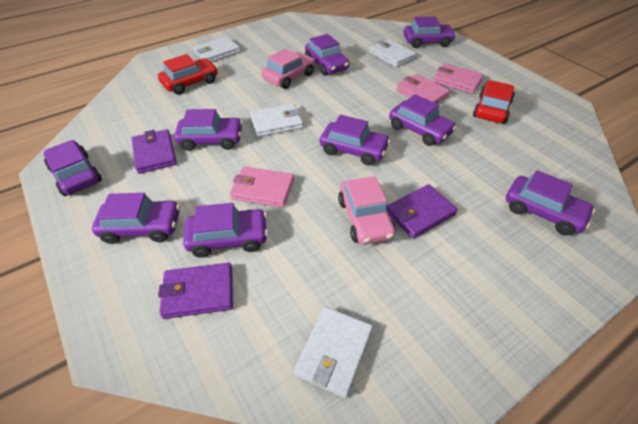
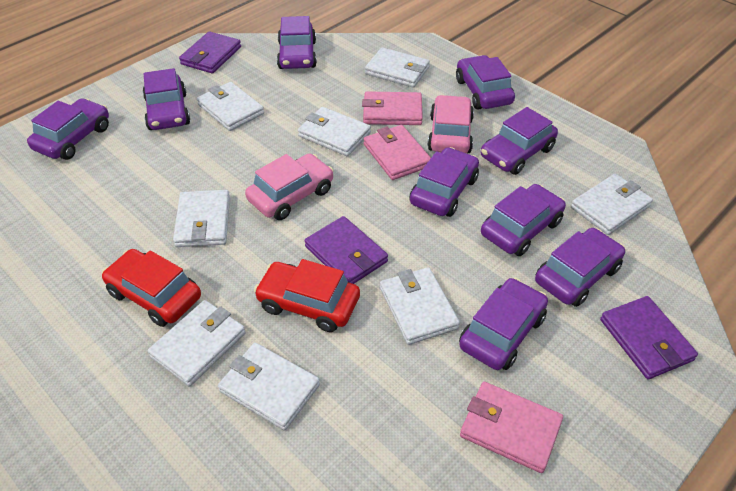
white wallet: [193,37,240,62] [250,104,303,137] [294,307,373,398] [370,39,417,67] = 4 -> [148,300,246,386] [173,190,230,247] [197,82,264,131] [218,343,320,430] [298,107,371,156] [365,47,430,88] [380,267,460,345] [571,174,653,235] = 8

